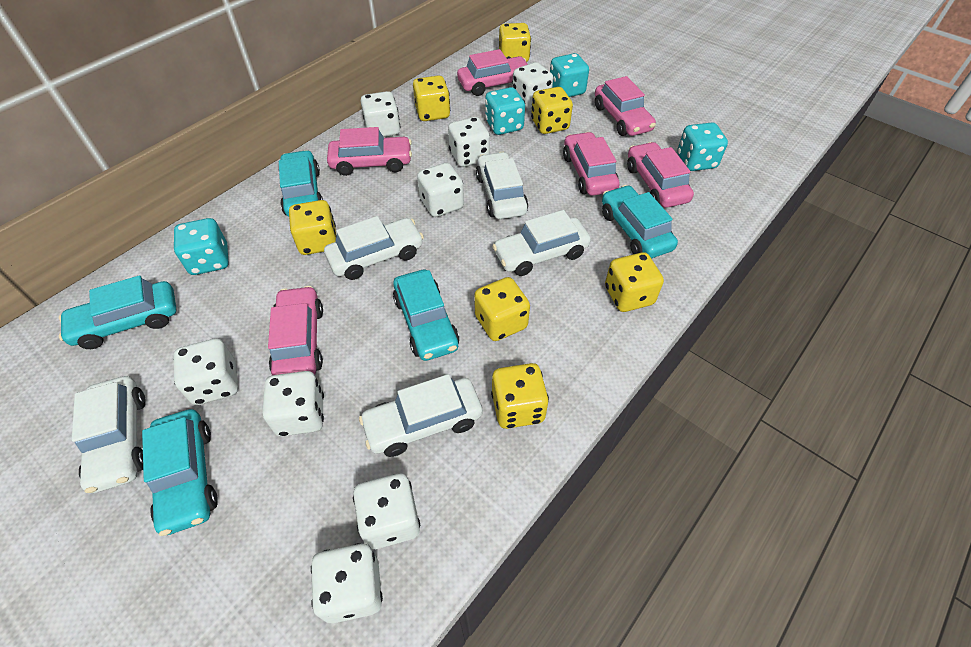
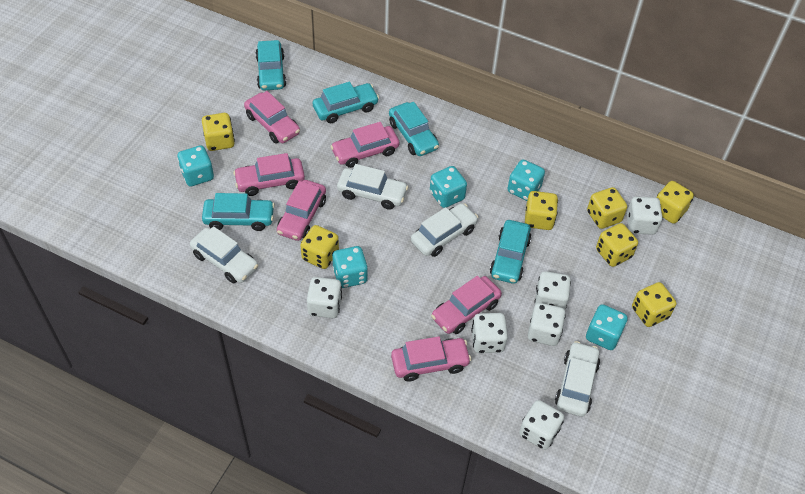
turquoise dice: [174,218,229,275] [485,87,525,135] [550,53,589,97] [677,122,728,171] = 4 -> [177,145,214,187] [332,246,368,288] [430,166,467,208] [507,160,545,201] [586,304,628,350] = 5
white car: [72,376,146,493] [324,216,424,280] [359,374,482,457] [476,152,528,219] [492,210,591,276] = 5 -> [190,226,258,283] [337,164,409,210] [411,203,478,257] [555,341,600,417] = 4
white dice: [174,338,238,405] [262,371,324,437] [311,543,383,624] [353,473,420,549] [361,91,400,137] [417,163,464,217] [448,117,490,167] [512,62,553,109] = 8 -> [307,277,342,318] [471,313,508,353] [519,400,564,450] [528,303,566,346] [535,271,571,310] [627,197,663,235] = 6

